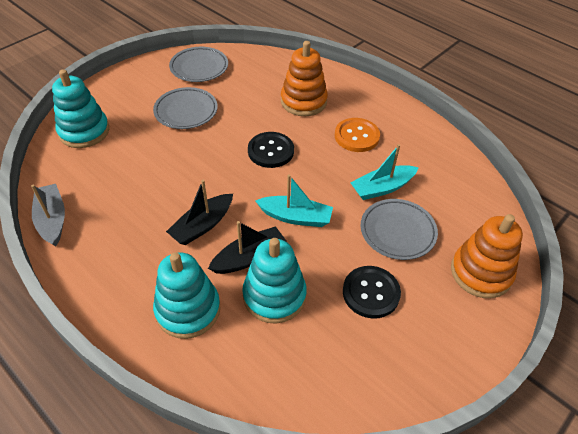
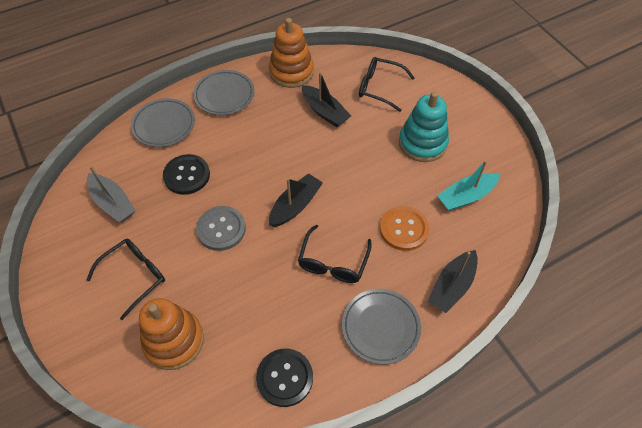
black boat: [166,180,233,245] [208,221,286,274] = 2 -> [269,173,323,227] [302,72,351,127] [428,250,478,313] = 3
black glasses: none = 0 -> [87,239,165,320] [298,224,372,283] [359,57,415,112] = 3
grey button: none = 0 -> [196,206,246,251] = 1
turquoise boat: [256,174,333,227] [350,144,419,200] = 2 -> [437,160,500,211] = 1
turquoise stacking toy: [52,69,109,148] [153,252,220,339] [242,238,307,323] = 3 -> [399,91,449,162] = 1

